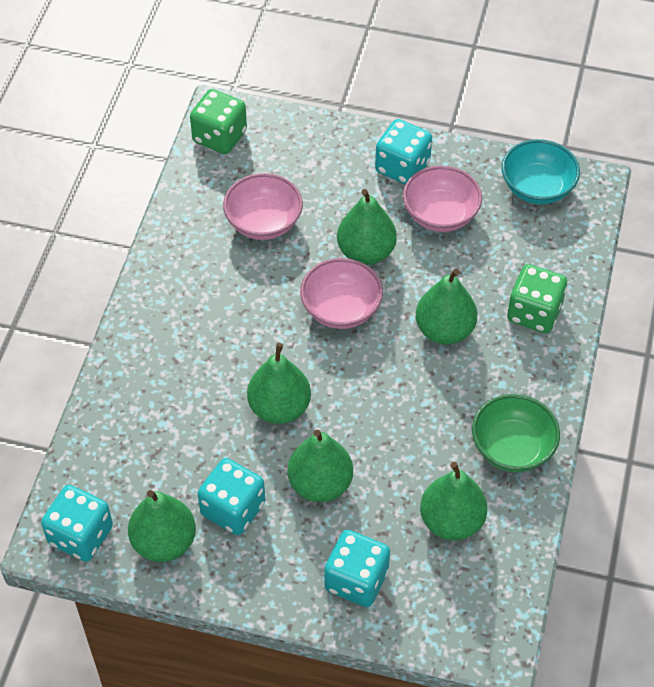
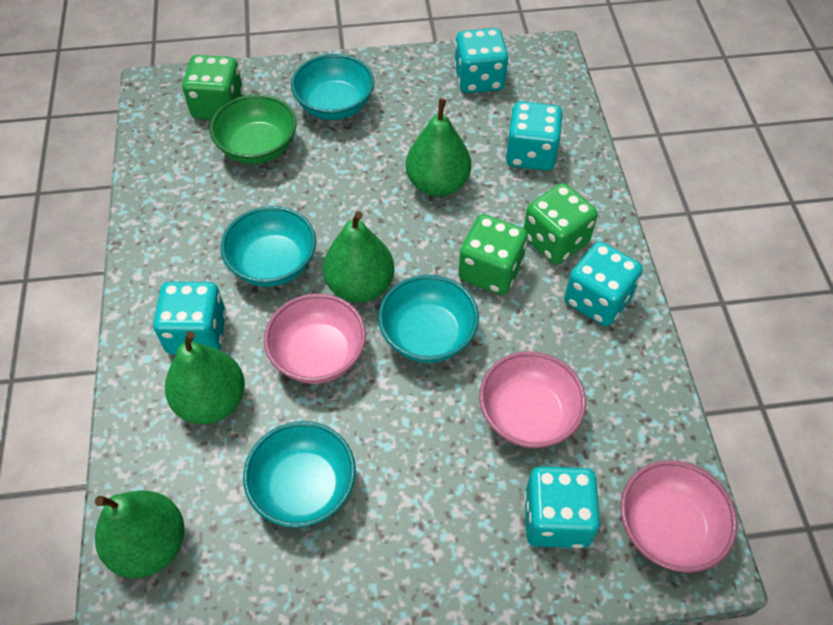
green dice: [190,89,247,154] [507,264,567,333] = 2 -> [182,55,243,120] [458,214,528,295] [524,183,598,264] = 3
green pear: [128,490,196,562] [247,343,311,424] [287,430,353,502] [337,189,397,265] [416,269,477,344] [420,462,487,540] = 6 -> [95,490,184,578] [165,331,245,424] [323,211,394,302] [406,98,471,197] = 4
turquoise bowl: [502,139,580,205] = 1 -> [221,206,316,287] [243,421,356,528] [291,54,374,120] [378,275,479,363] = 4
turquoise dice: [41,485,113,562] [197,458,265,535] [324,530,390,607] [375,119,432,185] = 4 -> [153,282,226,355] [454,28,508,93] [505,101,562,171] [524,467,600,548] [564,241,643,326] = 5

